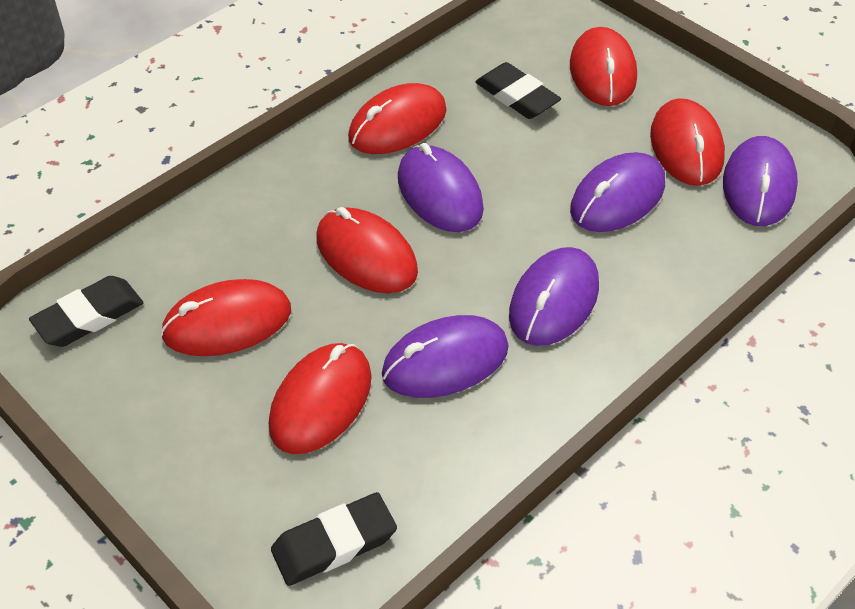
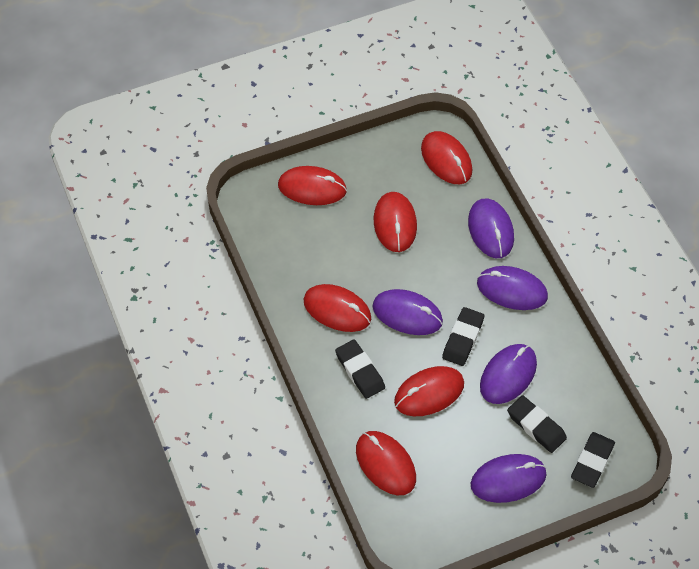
black eraser: [29,276,143,347] [271,492,397,586] [475,62,561,119] = 3 -> [335,340,385,399] [442,307,484,366] [507,395,567,453] [571,432,615,488] = 4

